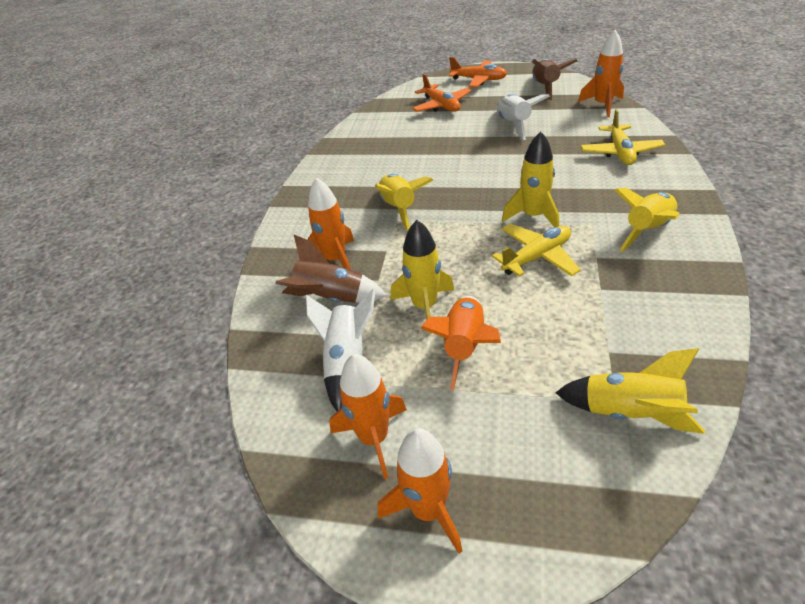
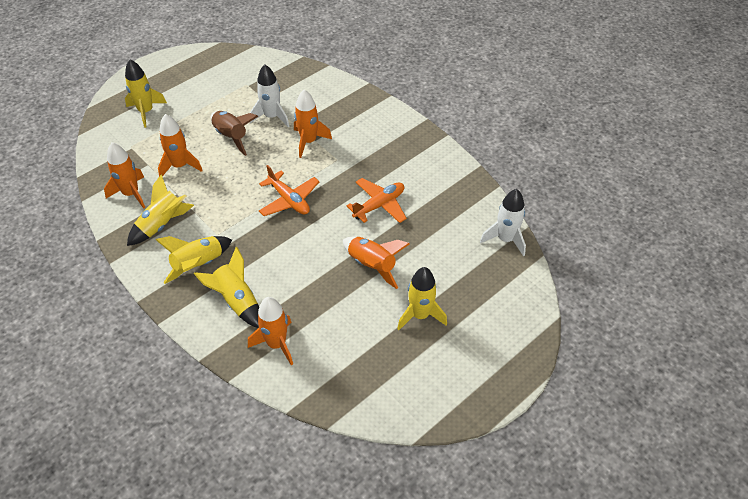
brown rocket: [275,235,387,303] [532,59,577,100] = 2 -> [211,111,258,156] = 1
yellow plane: [492,224,581,277] [581,109,665,165] = 2 -> none = 0

